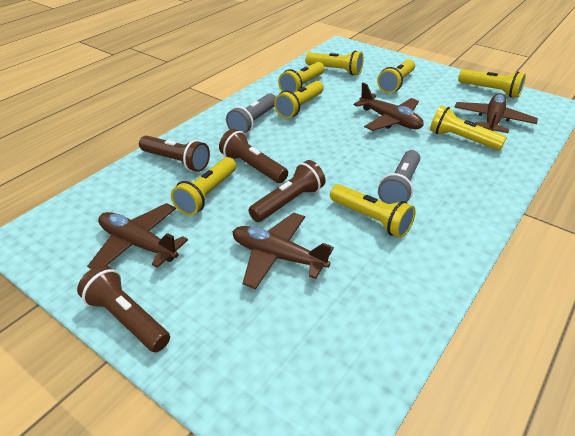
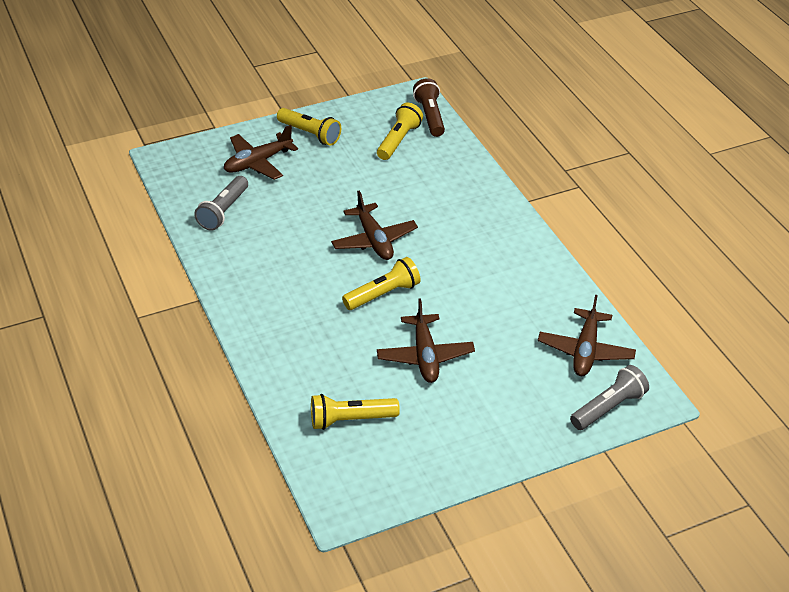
brown flashlight: [77,265,170,352] [139,136,210,172] [219,129,288,183] [248,160,326,222] = 4 -> [413,78,445,137] = 1
yellow flashlight: [171,157,236,215] [274,81,324,118] [278,62,325,93] [305,51,364,75] [330,184,416,238] [377,59,415,93] [430,105,507,150] [458,69,526,98] = 8 -> [277,108,341,146] [311,394,400,430] [342,257,421,310] [377,103,423,160] = 4

